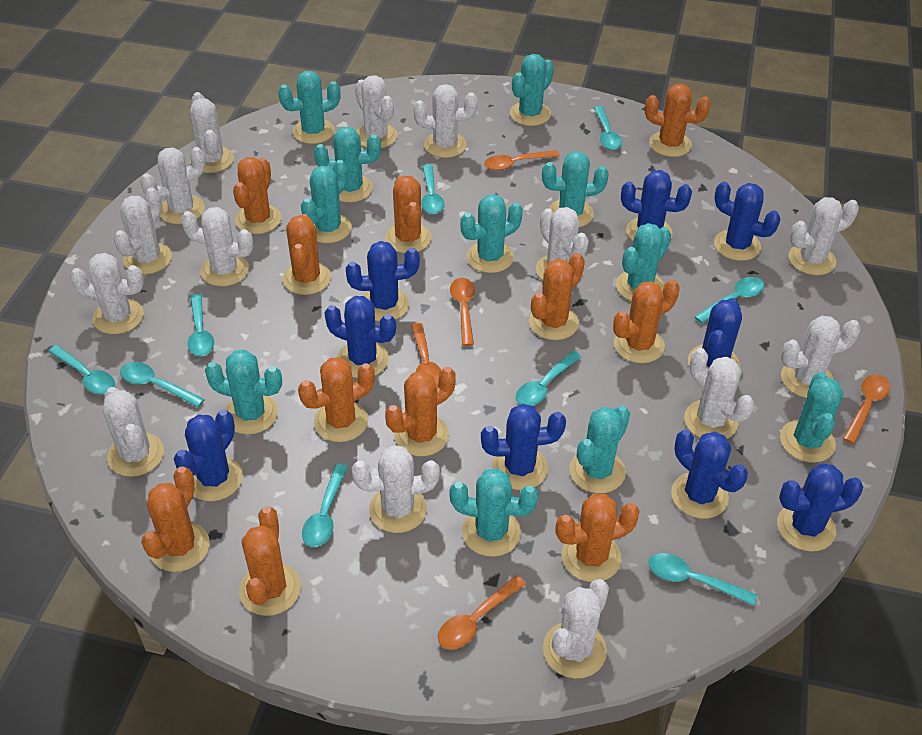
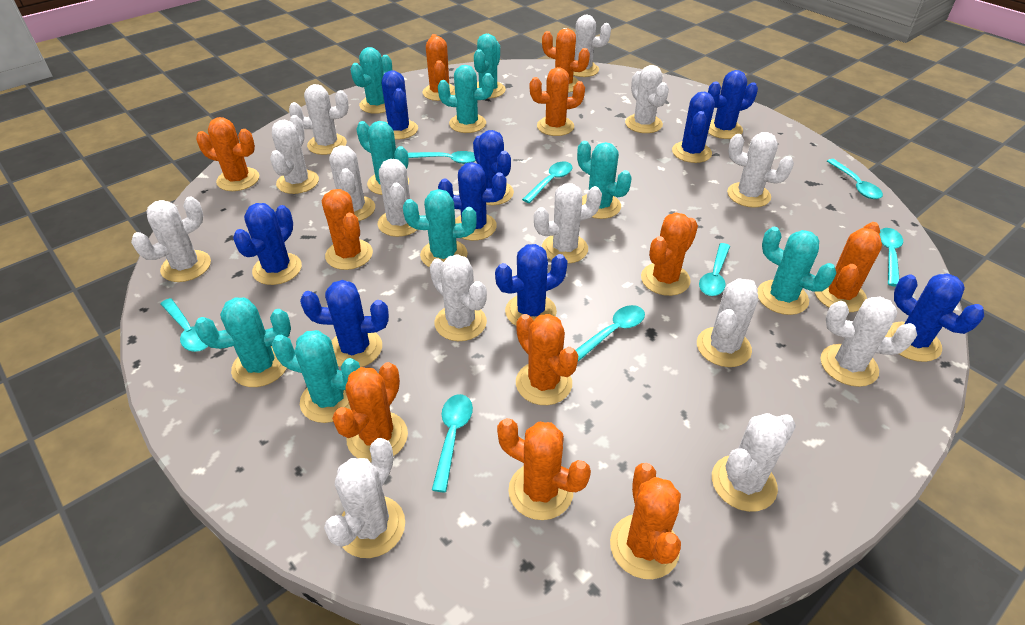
orange spoon: [411,323,441,386] [438,575,526,650] [450,278,475,346] [484,150,560,170] [843,374,890,444] = 5 -> none = 0
turquoise cactus: [205,350,282,435] [278,71,341,144] [301,160,352,243] [314,127,381,203] [450,468,539,557] [460,194,523,273] [510,54,554,126] [542,151,609,227] [569,406,630,493] [616,223,671,301] [780,372,844,463] = 11 -> [195,297,291,387] [272,330,360,423] [350,47,392,114] [357,121,409,195] [403,189,477,267] [438,65,494,133] [474,34,506,98] [577,141,632,219] [758,227,837,315] = 9
turquoise spoon: [48,345,115,394] [120,362,205,408] [188,294,214,356] [302,464,348,547] [421,164,445,214] [516,351,582,406] [594,106,622,150] [648,553,757,606] [694,277,765,323] = 9 -> [161,298,208,352] [408,151,476,164] [432,394,473,492] [522,162,572,203] [576,305,645,361] [699,243,730,296] [827,159,883,199] [879,228,903,287] = 8

